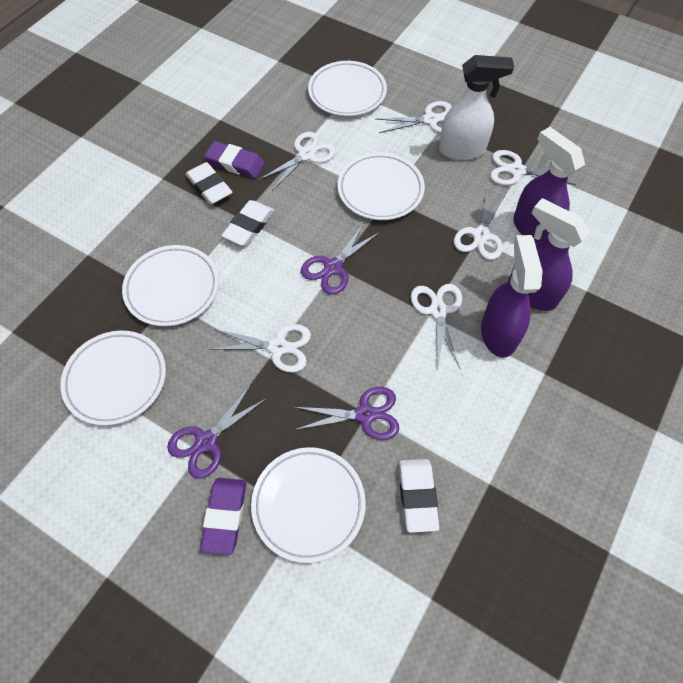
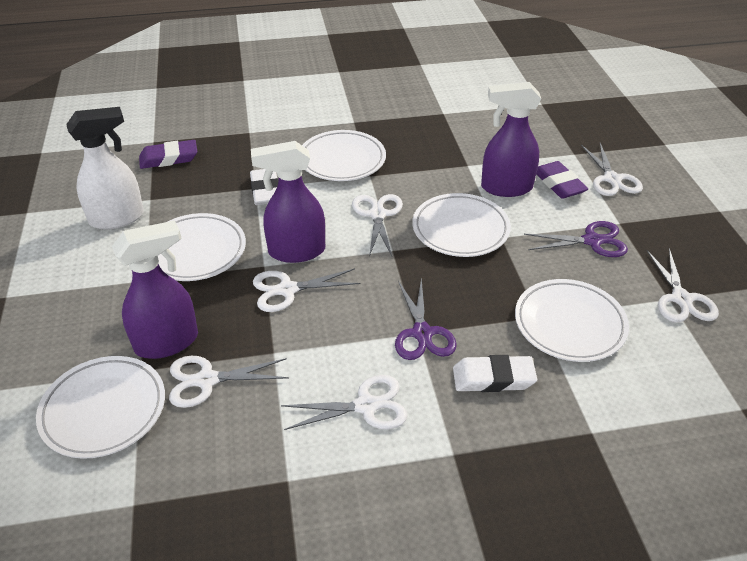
purple scissors: [167,385,267,479] [294,387,399,440] [301,223,380,295] = 3 -> [395,277,457,360] [524,221,628,257] = 2
white eraser: [185,162,232,205] [221,200,274,246] [399,459,439,533] = 3 -> [250,169,278,205] [453,355,537,392] = 2

